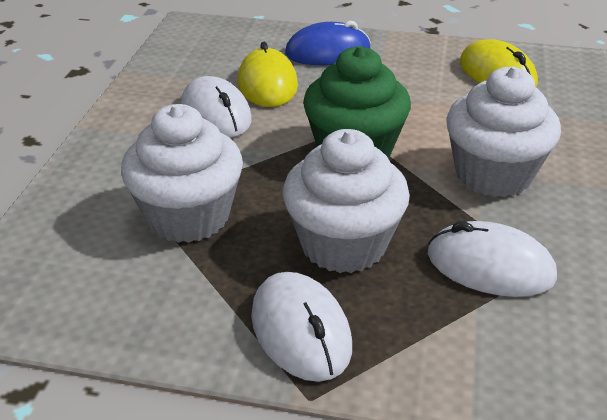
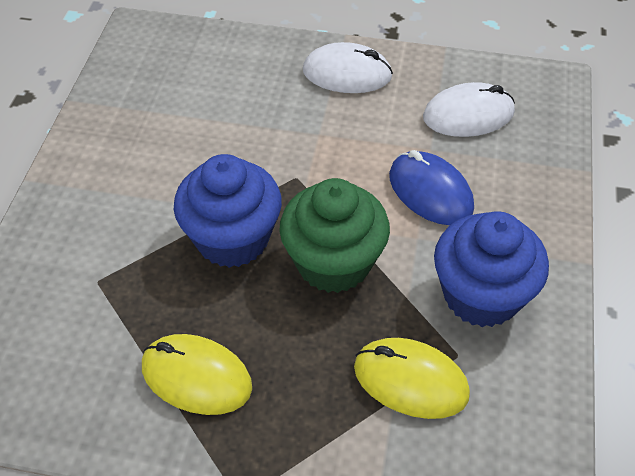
blue cupcake: none = 0 -> [174,154,282,268] [434,211,549,327] = 2
white cupcake: [121,104,243,243] [283,129,410,273] [446,66,561,197] = 3 -> none = 0
white mouse: [181,76,252,138] [251,272,352,382] [428,221,557,297] = 3 -> [303,42,393,93] [423,82,515,137] = 2

